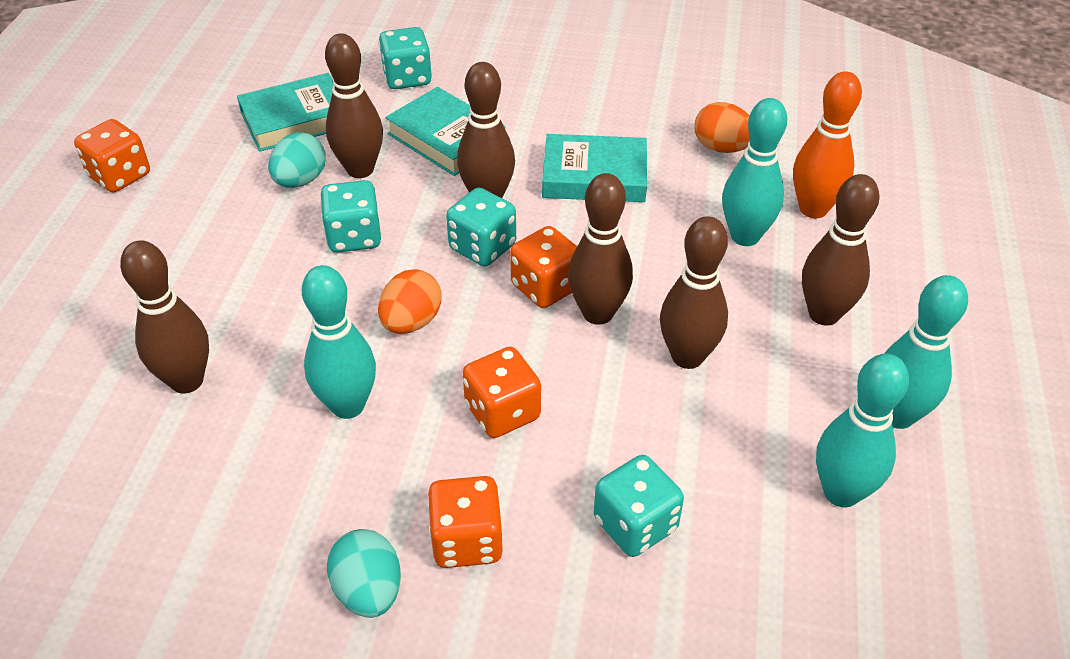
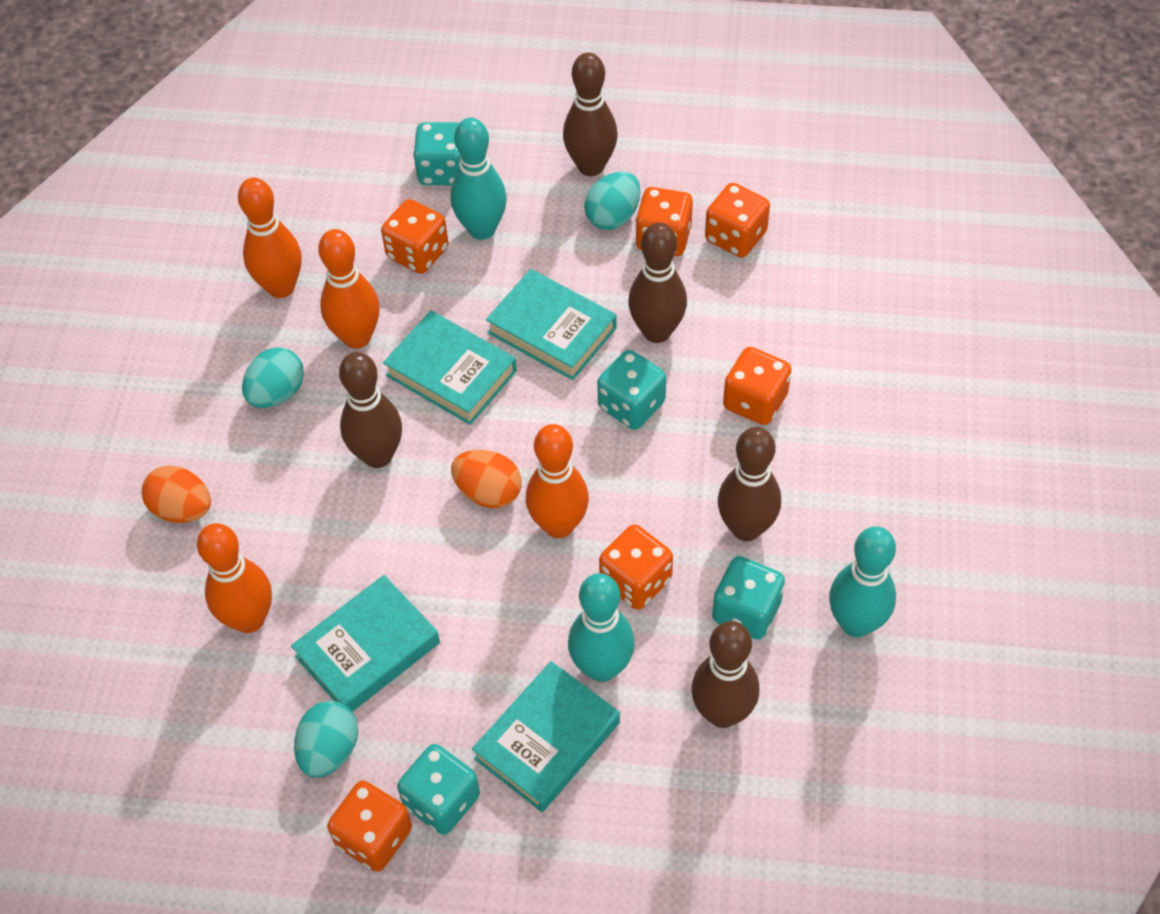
brown bowling pin: [120,241,209,393] [325,33,383,178] [457,62,515,198] [568,173,633,325] [660,216,728,369] [802,174,879,325] = 6 -> [339,352,402,468] [563,53,618,176] [628,223,687,343] [691,621,759,728] [718,427,781,541] = 5
orange bowling pin: [793,71,862,218] = 1 -> [197,523,272,633] [238,178,302,298] [318,229,380,349] [526,424,589,538] = 4
orange dice: [74,119,150,192] [428,476,504,568] [463,347,541,438] [510,226,577,308] = 4 -> [327,780,412,872] [381,199,448,274] [599,524,673,610] [635,187,693,256] [705,183,770,258] [723,347,792,425] = 6
turquoise book: [237,73,334,152] [385,87,505,176] [542,134,647,202] = 3 -> [291,575,440,712] [383,311,517,425] [472,661,620,812] [486,269,617,380] = 4
turquoise bowling pin: [302,265,376,419] [722,98,787,246] [816,354,909,507] [884,275,968,429] = 4 -> [451,118,507,240] [568,573,635,682] [829,526,896,637] = 3
turquoise egg: [268,132,326,188] [327,529,401,618] = 2 -> [242,347,304,408] [294,701,358,778] [584,172,641,230] = 3

